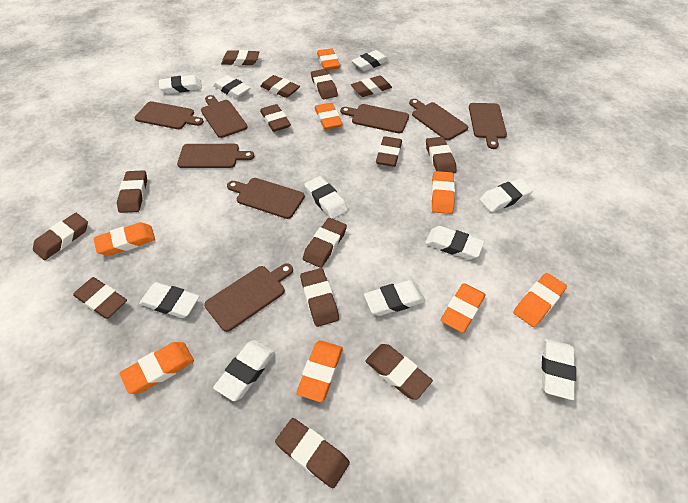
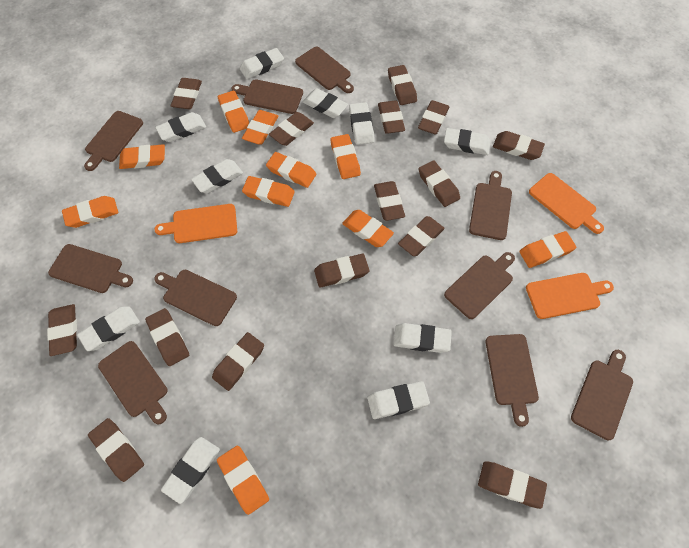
brown cutting board: [134,101,204,129] [177,144,254,168] [201,95,248,138] [204,263,293,332] [227,178,305,219] [340,104,409,133] [409,99,468,140] [469,103,507,149] = 8 -> [48,244,133,293] [84,111,143,171] [98,341,168,424] [154,270,237,326] [231,79,303,114] [295,47,354,93] [444,252,515,319] [469,171,512,240] [486,334,539,427] [571,350,633,440] = 10
brown eraser: [33,213,88,260] [73,277,127,319] [117,170,147,213] [221,50,259,66] [260,75,300,98] [260,104,291,132] [275,418,350,489] [300,268,339,327] [303,218,347,268] [311,69,338,99] [351,75,392,97] [365,344,433,400] [376,136,402,167] [426,137,456,174] = 14 -> [47,304,77,356] [88,418,144,482] [145,308,189,366] [170,78,202,109] [212,332,264,391] [269,112,314,146] [314,254,369,288] [374,181,405,221] [378,100,405,134] [388,65,417,105] [398,216,445,256] [418,100,449,135] [419,160,460,207] [478,461,547,509] [493,131,545,160] = 15
orange cutting board: none = 0 -> [154,204,237,243] [526,273,614,319] [529,173,604,234] = 3
orange eraser: [94,222,155,256] [120,342,194,394] [296,340,343,402] [315,103,342,130] [317,48,340,70] [431,171,455,214] [441,283,486,333] [513,273,567,327] = 8 -> [62,196,118,228] [119,144,165,169] [217,446,269,515] [218,91,249,133] [242,110,278,145] [242,176,295,207] [266,152,316,188] [330,134,361,179] [342,210,394,247] [519,231,577,268] = 10

